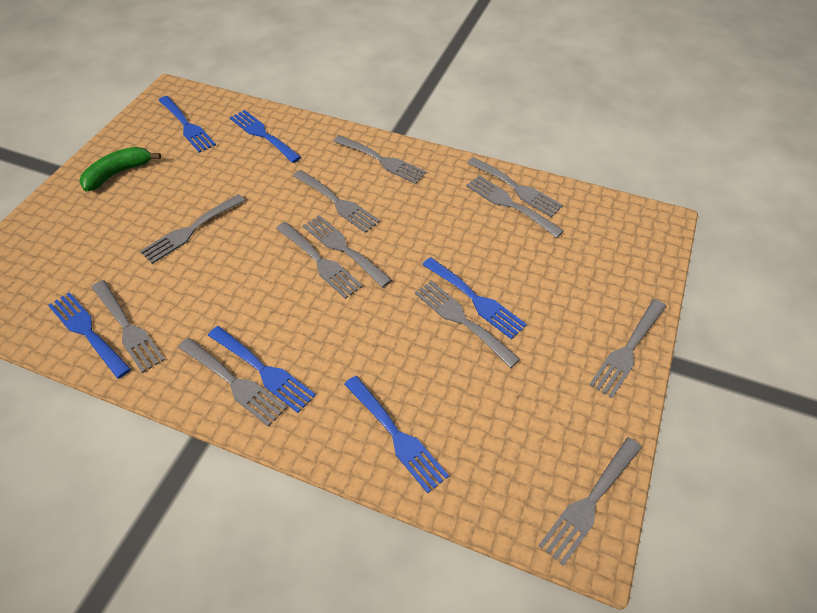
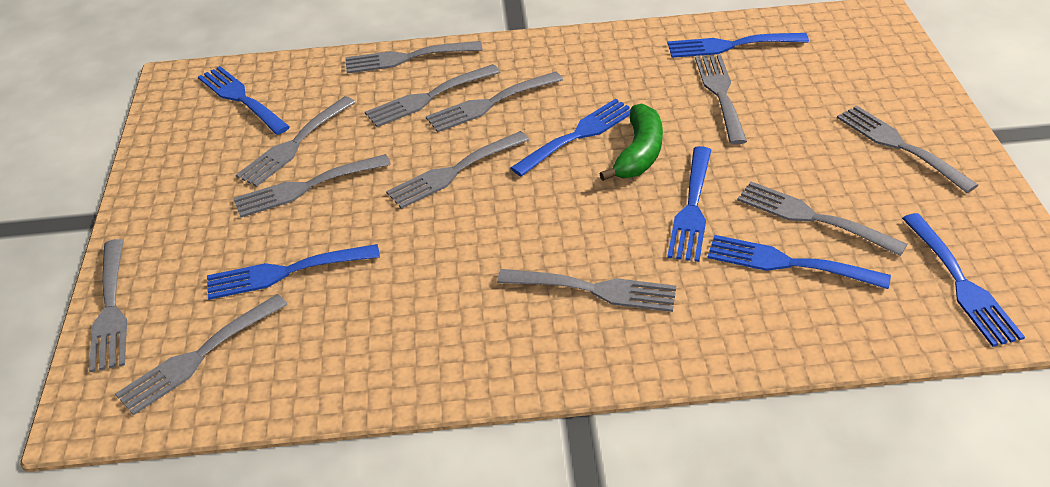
blue fork: [48,292,131,379] [158,96,216,153] [208,326,316,413] [230,110,301,163] [344,376,449,493] [422,257,527,339] = 6 -> [198,66,290,135] [207,244,380,300] [511,99,631,176] [667,33,809,58] [667,146,711,262] [708,235,891,289] [902,213,1025,347] = 7

